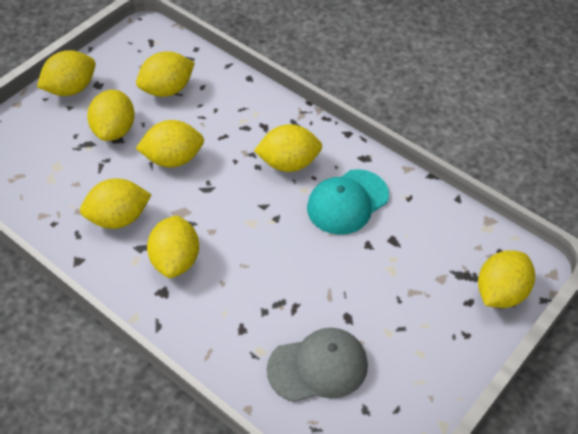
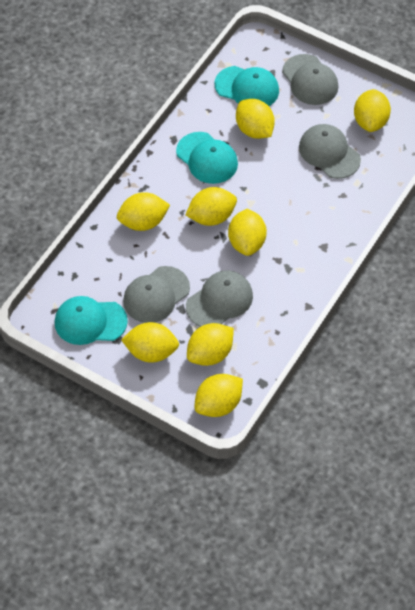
grey cap: [267,328,368,402] = 1 -> [123,266,190,323] [186,270,253,327] [282,54,338,105] [299,124,361,179] = 4
turquoise cap: [307,169,389,235] = 1 -> [55,296,128,345] [176,132,238,184] [215,66,279,106] = 3

